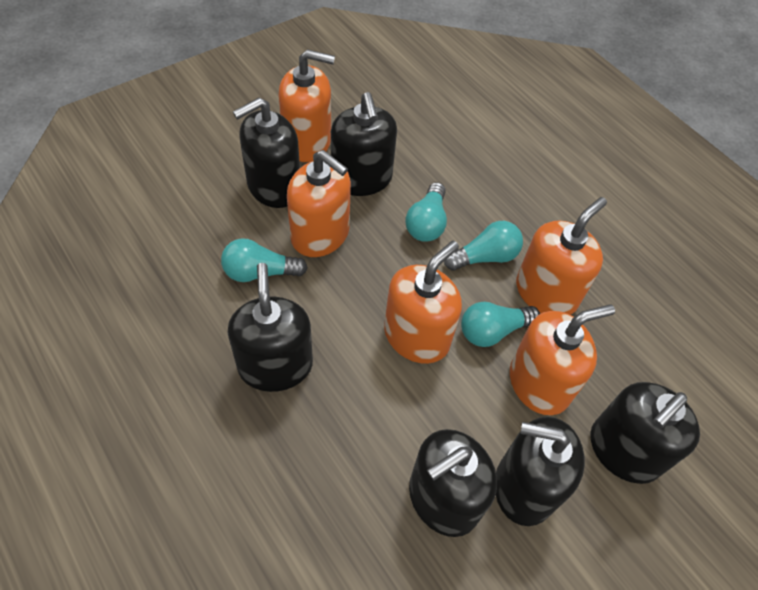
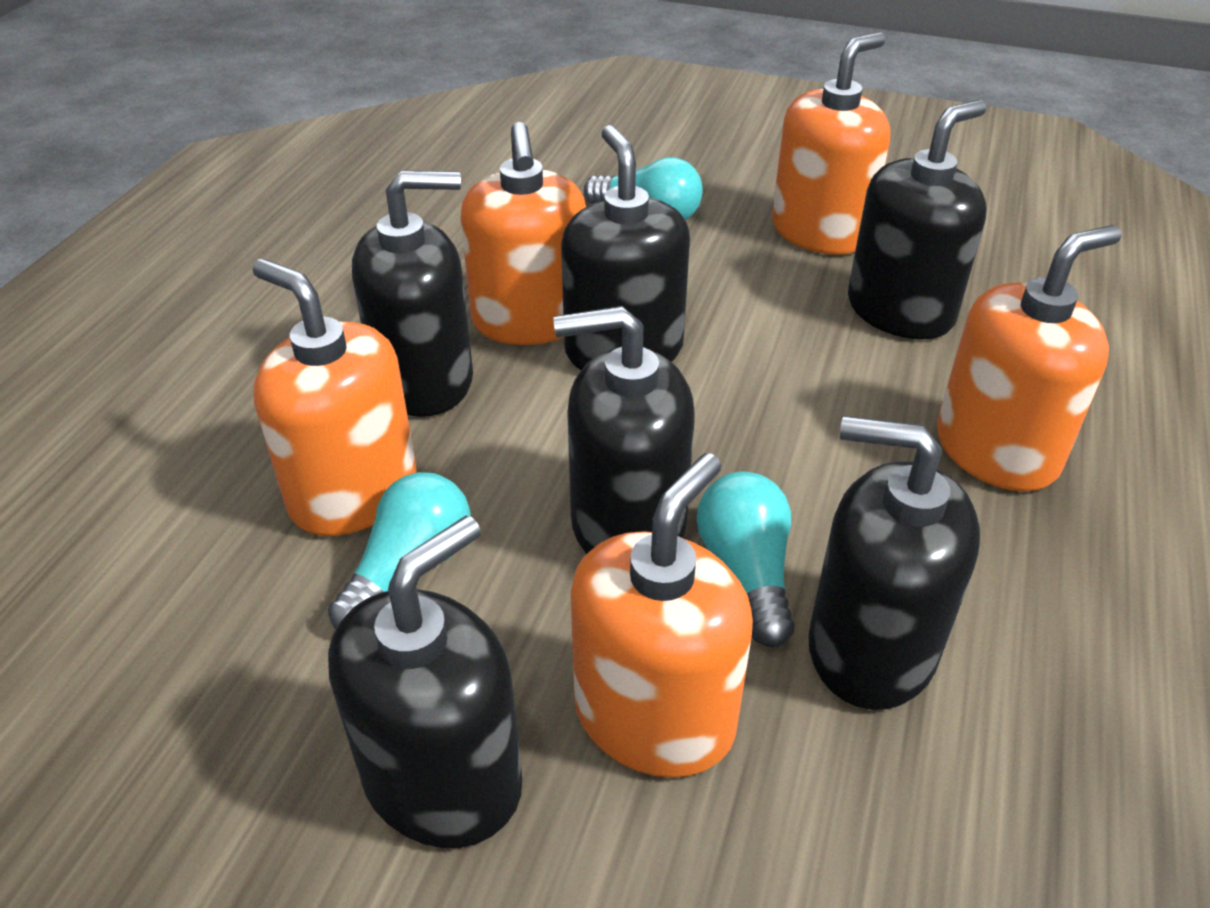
turquoise light bulb: [221,238,308,282] [405,182,447,242] [444,221,523,270] [461,302,540,347] = 4 -> [328,472,470,630] [584,157,703,220] [697,471,794,647] = 3

